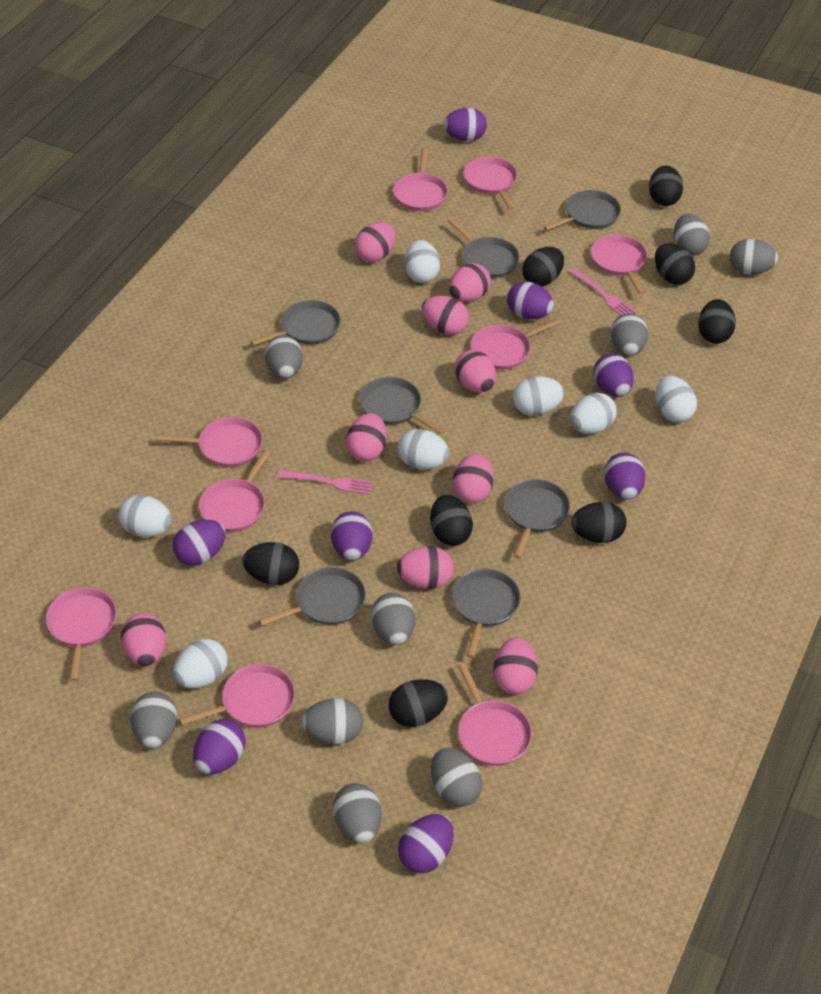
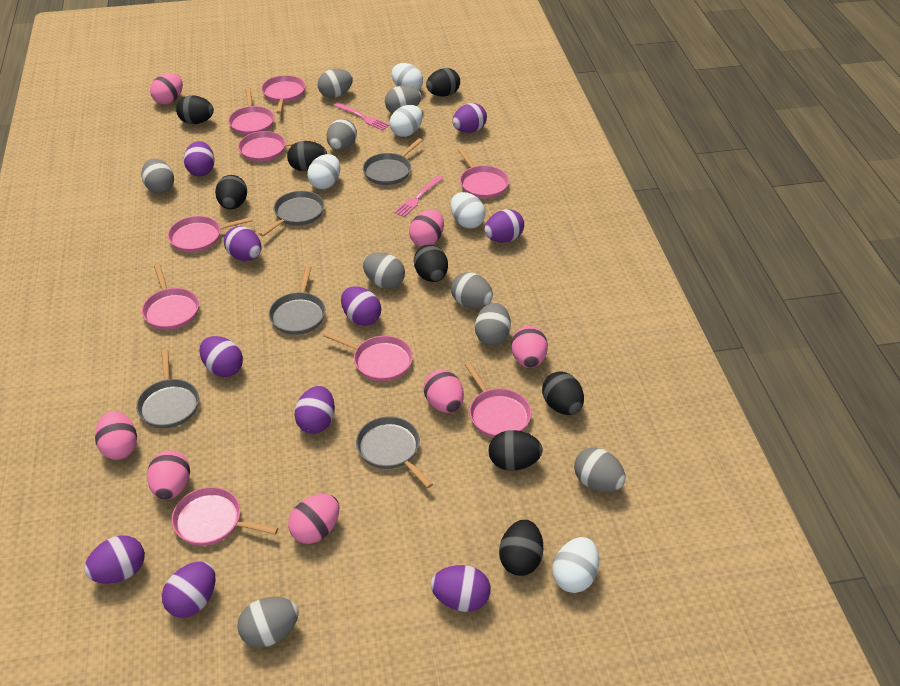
grey pan: [250,300,341,346] [259,567,366,626] [359,377,445,434] [448,218,519,278] [452,569,521,658] [505,479,570,559] [544,190,621,230] = 7 -> [136,349,199,428] [259,191,324,236] [269,266,325,335] [356,416,433,488] [363,138,423,185] = 5
pink egg: [121,613,166,666] [346,413,387,461] [355,222,395,262] [397,546,454,589] [422,296,469,335] [449,263,491,302] [453,453,494,503] [455,350,496,392] [493,638,538,694] = 9 -> [95,411,137,460] [147,450,190,500] [150,73,183,105] [288,494,339,544] [409,210,444,247] [423,369,464,413] [511,326,548,368] = 7
purple egg: [172,520,226,566] [193,719,246,774] [331,511,373,561] [398,814,454,873] [443,108,487,141] [507,282,554,319] [593,353,634,397] [604,452,645,500] = 8 -> [84,535,145,584] [162,561,215,618] [184,141,215,176] [199,336,243,377] [224,226,261,261] [294,386,335,434] [341,286,381,326] [431,565,491,612] [452,103,487,133] [484,209,524,243] = 10
white egg: [118,495,172,537] [173,639,228,688] [398,429,450,469] [404,240,440,283] [513,376,564,416] [570,393,617,434] [655,376,697,422] = 7 -> [307,154,340,189] [390,105,423,137] [392,63,423,90] [451,192,486,228] [552,537,599,593] = 5

